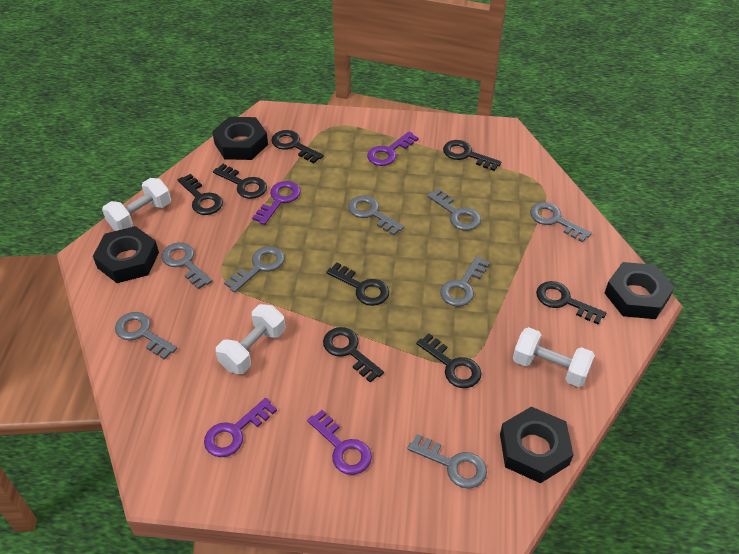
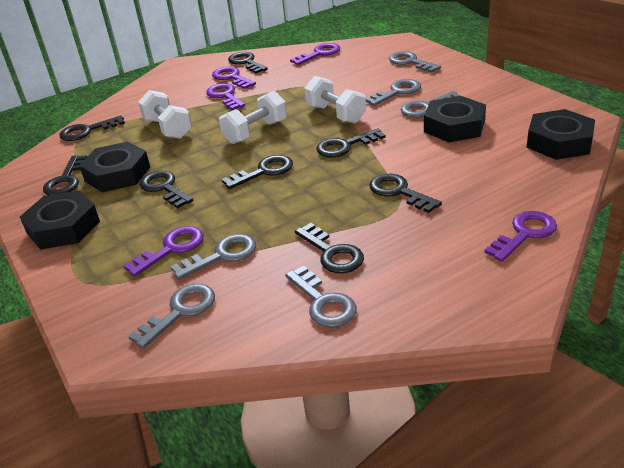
grey key: [115,312,177,360] [161,242,212,289] [224,246,285,292] [348,195,404,236] [407,434,487,489] [427,188,481,231] [440,256,490,306] [530,202,592,242] = 8 -> [128,284,215,349] [171,234,256,280] [285,266,357,328] [366,79,421,106] [389,51,441,73] [400,91,461,118] = 6
purple key: [204,398,277,457] [252,181,301,225] [307,410,372,475] [367,132,419,166] = 4 -> [123,226,204,277] [206,83,245,110] [212,66,256,89] [290,43,340,65] [484,211,557,262] = 5

